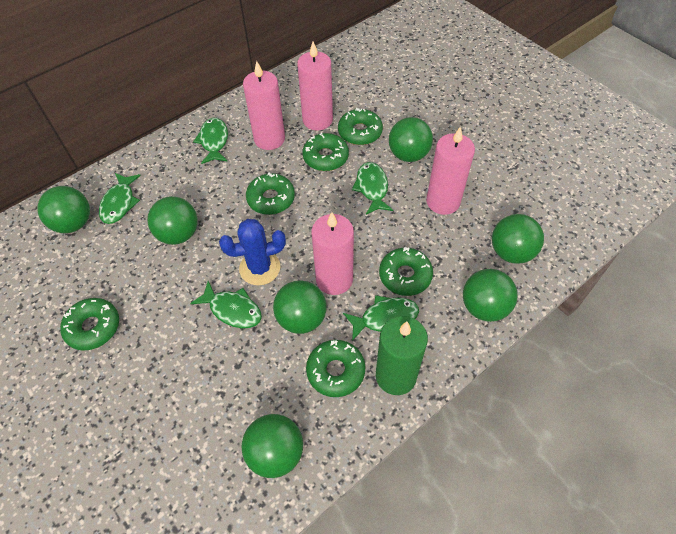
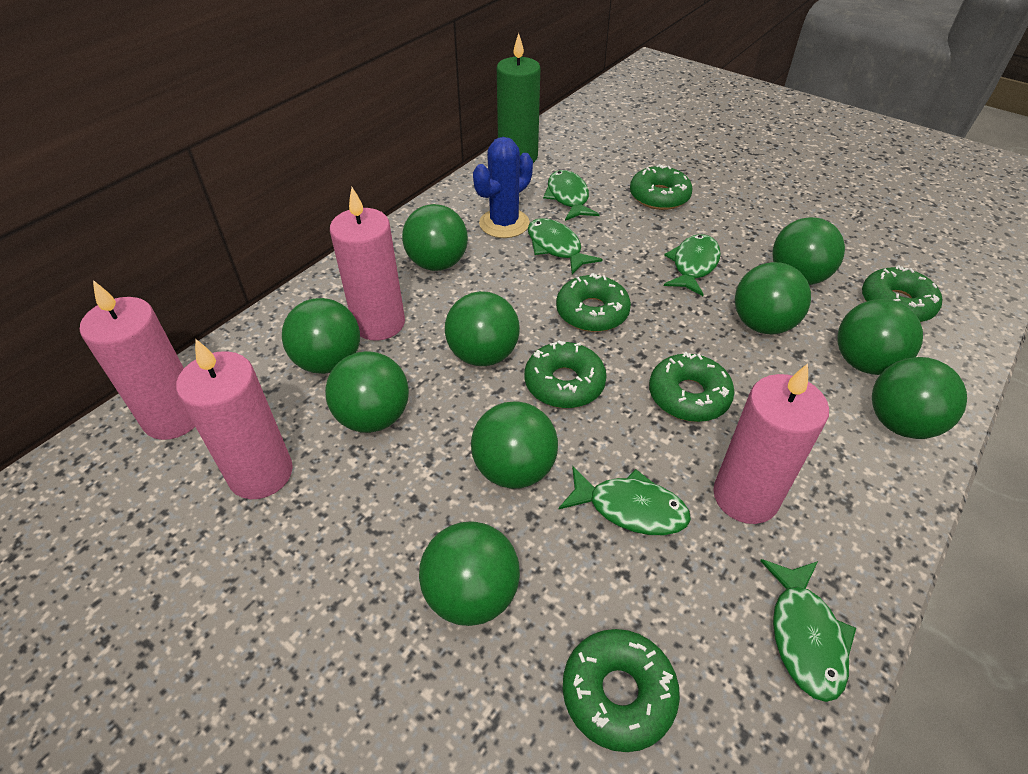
green ball: [37,186,90,233] [147,196,198,245] [242,414,303,478] [273,281,326,334] [389,117,433,162] [463,269,518,322] [492,214,544,264] = 7 -> [282,298,360,374] [325,351,409,433] [402,204,468,271] [419,522,520,626] [445,291,519,366] [471,401,558,489] [735,262,811,334] [772,217,845,285] [838,299,923,375] [872,357,967,439] = 10

